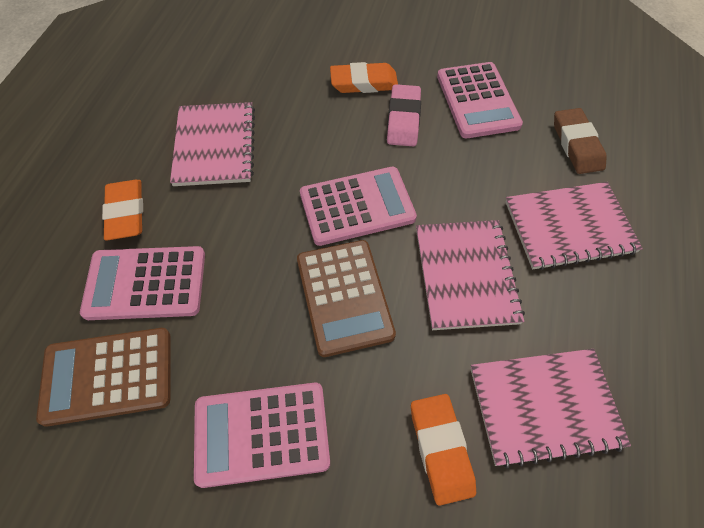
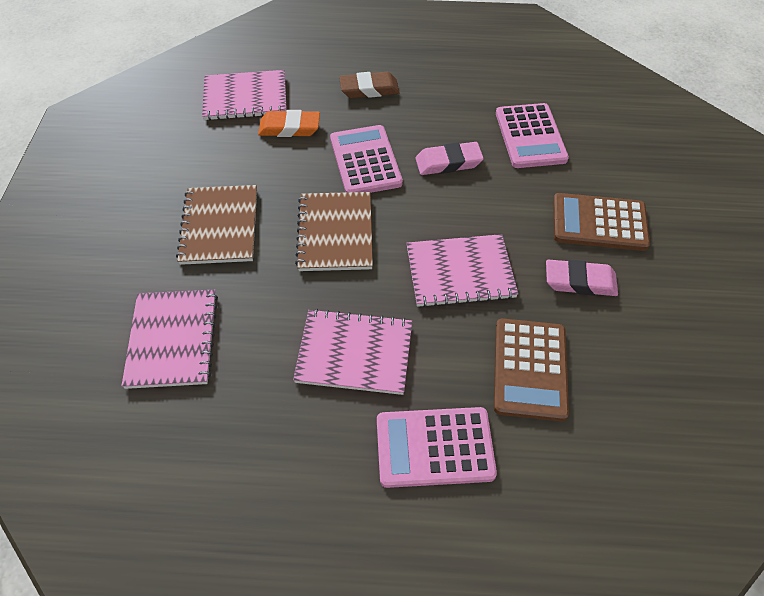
brown notebook: none = 0 -> [176,185,257,265] [295,192,373,271] = 2
orange eraser: [102,180,143,241] [330,62,398,93] [411,394,476,506] = 3 -> [258,110,320,137] = 1
pink calculator: [80,246,205,320] [194,383,330,488] [300,167,417,246] [437,62,523,138] = 4 -> [330,125,403,193] [377,407,497,488] [496,103,569,168] = 3
pink eraser: [387,84,421,147] = 1 -> [416,142,483,175] [546,260,618,296] = 2

